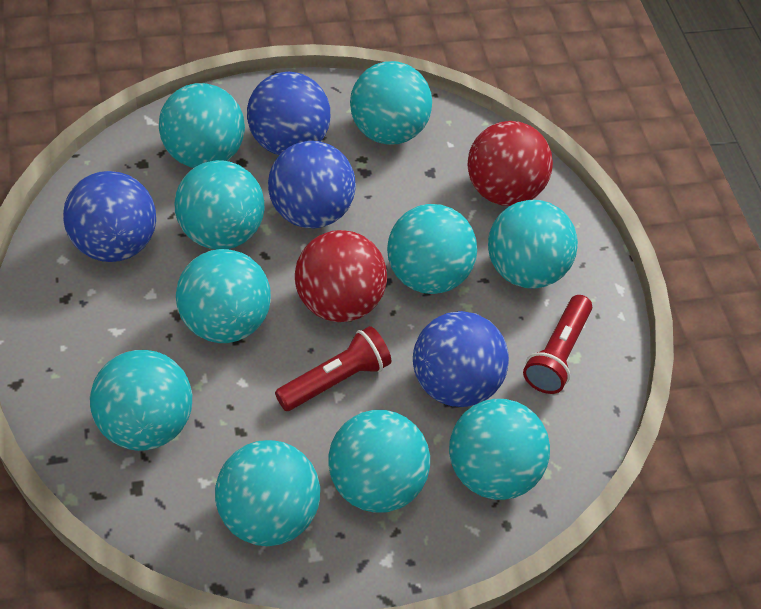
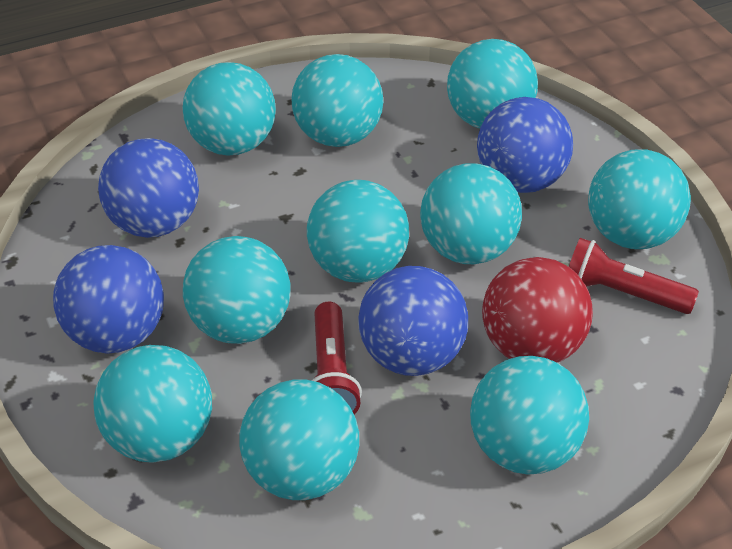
red ball: [295,230,387,322] [468,121,553,206] = 2 -> [482,257,593,363] = 1

